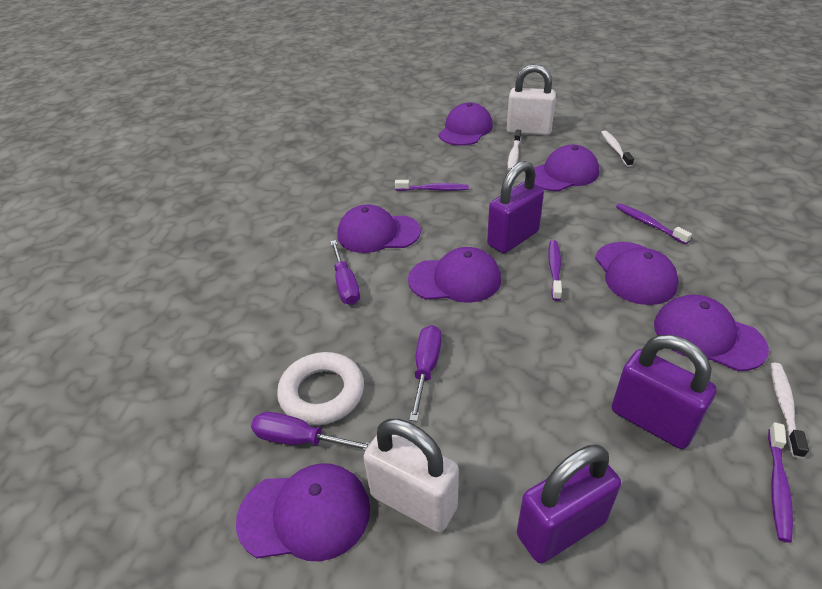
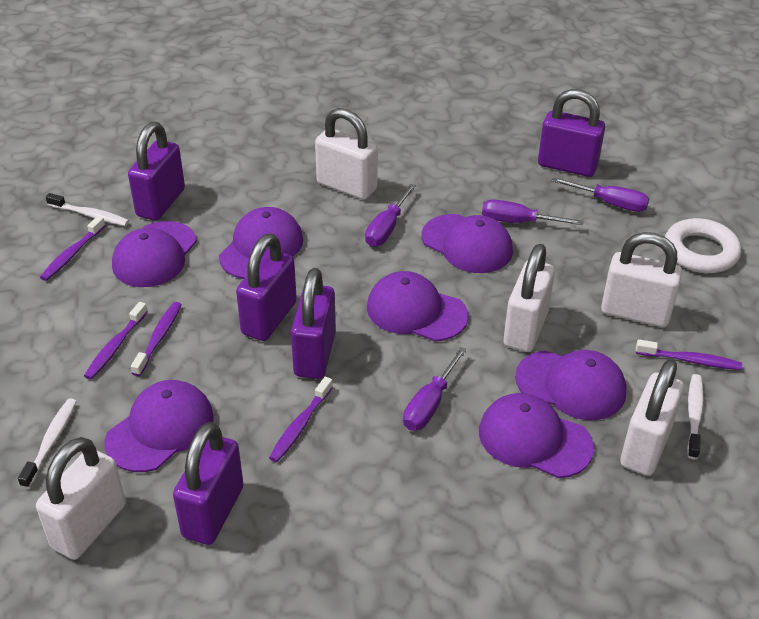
purple padlock: [487,161,544,253] [517,445,621,563] [612,335,717,449] = 3 -> [128,122,185,221] [173,422,243,545] [236,234,297,341] [291,268,336,379] [538,89,605,177] = 5
purple screwdriver: [251,412,370,450] [330,240,360,305] [409,325,442,422] = 3 -> [365,184,416,247] [403,347,467,431] [482,199,583,225] [552,177,649,212] = 4
purple toothbrush: [395,180,469,191] [548,240,562,301] [616,203,692,244] [768,422,793,543] = 4 -> [40,216,106,281] [84,302,148,380] [131,302,182,376] [269,377,333,462] [636,339,742,370] = 5
white padlock: [363,419,459,533] [507,64,556,136] = 2 -> [36,437,126,560] [315,108,378,200] [504,244,555,352] [601,232,682,327] [620,359,684,476] = 5

